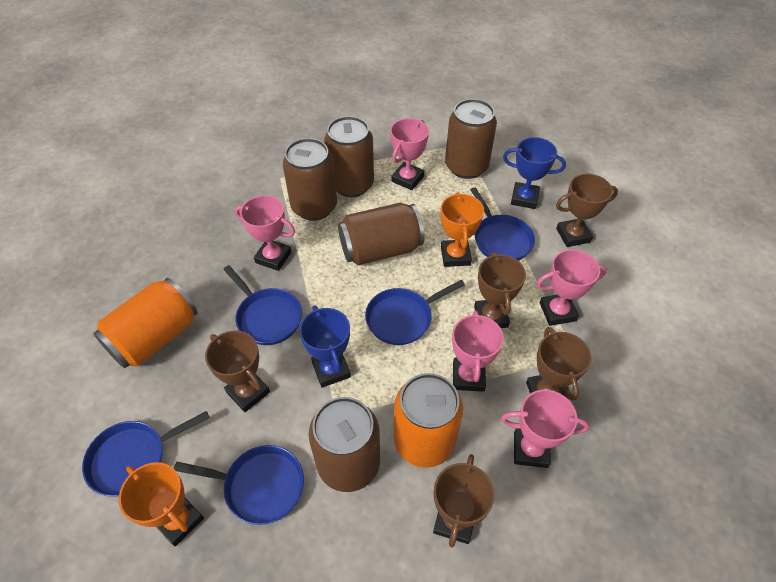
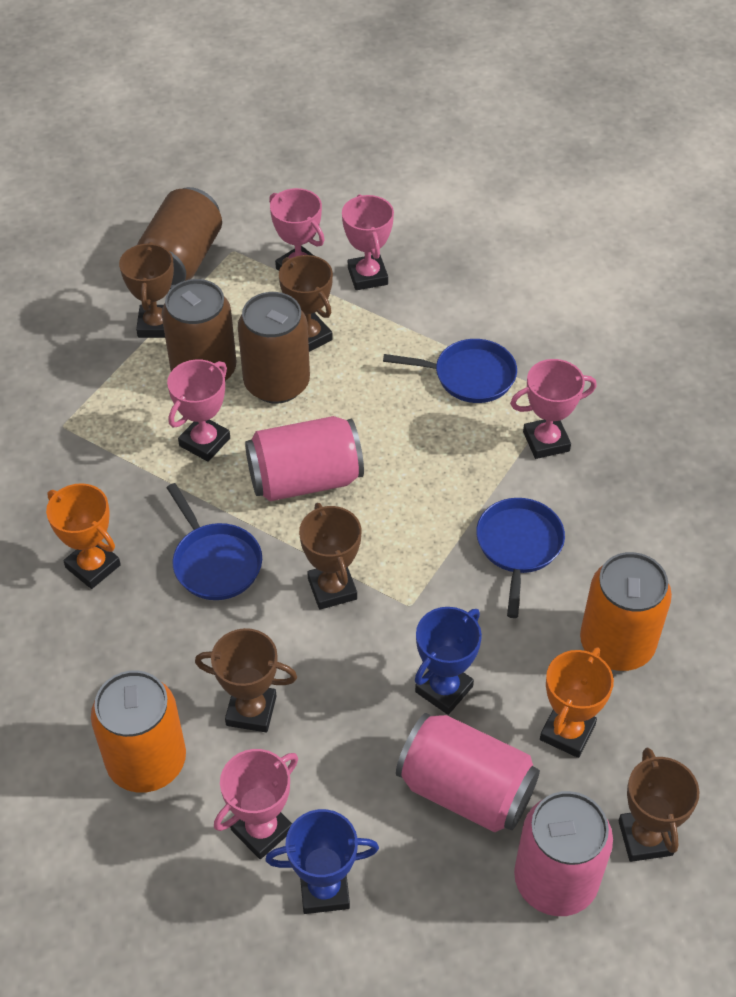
blue pan: [82,411,210,497] [174,445,304,525] [223,265,302,345] [365,280,465,345] [470,187,535,261] = 5 -> [167,483,262,600] [383,339,517,403] [476,498,565,618] = 3
brown can: [283,138,337,221] [308,397,380,492] [324,116,374,197] [338,203,424,265] [445,99,497,179] = 5 -> [137,187,222,289] [161,279,237,381] [238,292,310,403] = 3
pink can: none = 0 -> [245,416,364,501] [396,713,540,832] [514,791,613,916] = 3

